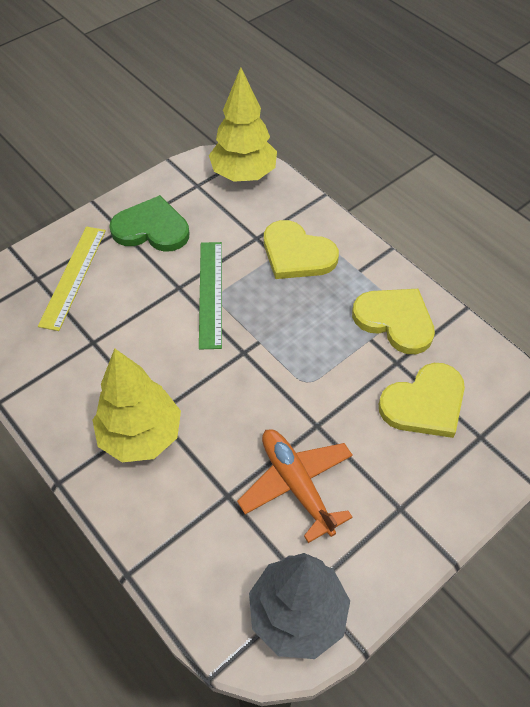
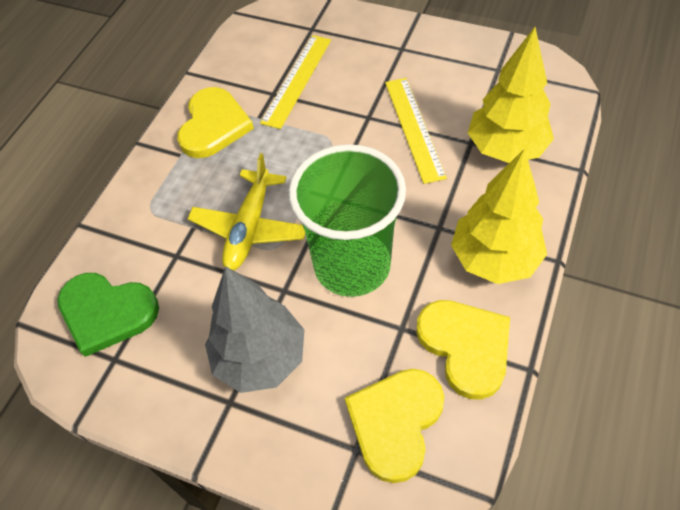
green cup: none = 0 -> [288,144,406,297] = 1
green ruler: [199,242,222,349] = 1 -> none = 0
orange plane: [237,429,353,543] = 1 -> none = 0
yellow plane: none = 0 -> [187,153,305,271] = 1
yellow ruler: [38,227,106,331] = 1 -> [260,35,331,129] [385,78,447,184] = 2

